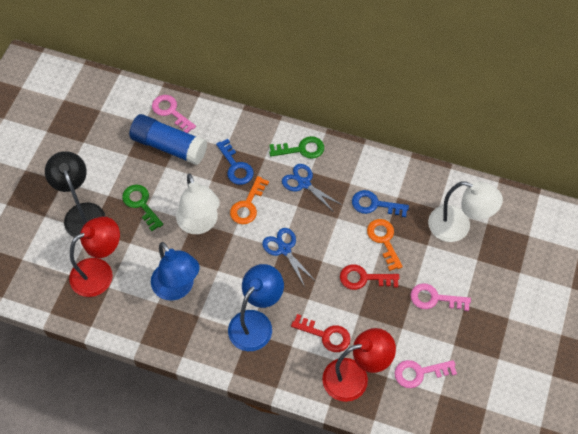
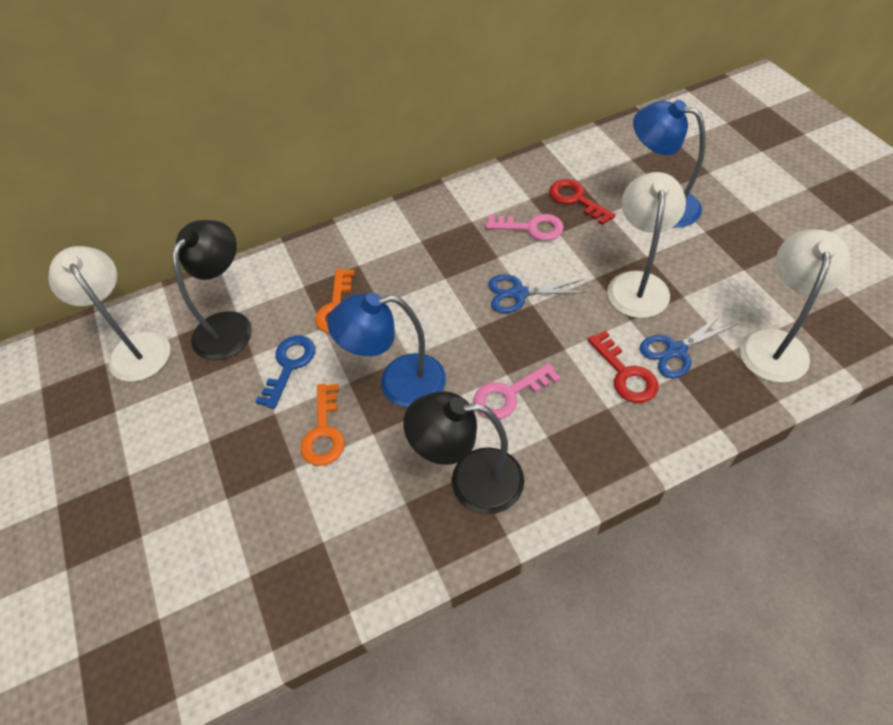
black lamp: [45,151,106,238] = 1 -> [172,220,252,360] [403,391,524,514] = 2
blue glue stick: [129,114,207,165] = 1 -> none = 0
blue key: [216,139,254,185] [352,190,409,217] = 2 -> [255,335,315,409] = 1
green key: [122,185,163,231] [269,136,324,159] = 2 -> none = 0
pink key: [152,95,196,133] [395,360,457,388] [410,283,471,311] = 3 -> [474,363,560,419] [486,214,564,241] = 2
red lamp: [69,217,120,297] [322,328,396,402] = 2 -> none = 0
white lamp: [176,174,220,234] [428,181,503,242] = 2 -> [48,246,170,382] [607,172,686,318] [740,229,850,383] = 3

